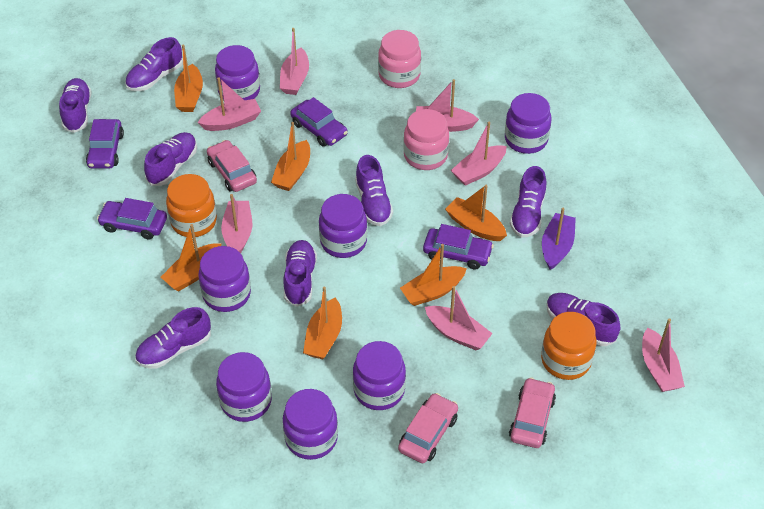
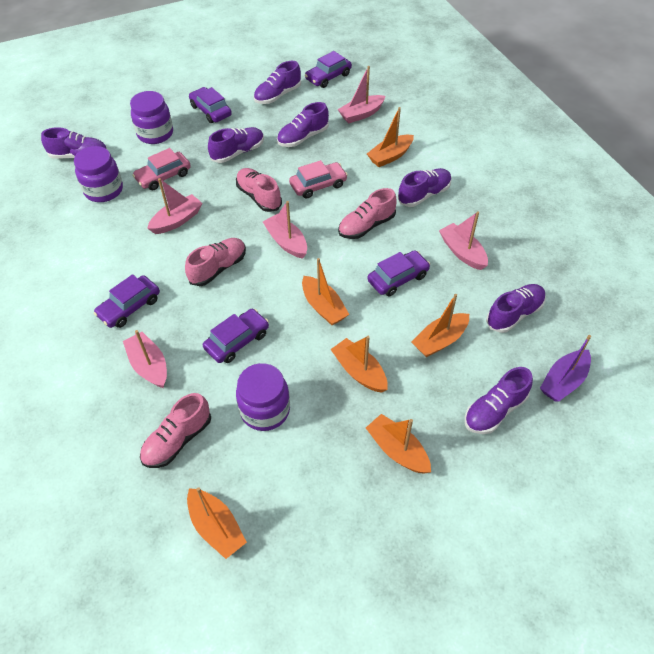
orange jar: [166,174,217,237] [541,312,596,380] = 2 -> none = 0
pink boat: [197,77,261,131] [221,194,252,253] [280,28,309,95] [416,79,479,132] [425,286,493,350] [451,122,507,186] [642,318,685,392] = 7 -> [123,330,167,388] [147,178,203,234] [263,201,307,259] [337,66,385,123] [439,211,488,270] = 5
pink car: [207,140,257,192] [398,393,458,463] [509,377,556,448] = 3 -> [132,148,191,190] [289,160,348,199] = 2
pink jar: [378,30,421,88] [403,109,449,170] = 2 -> none = 0
pink shoe: none = 0 -> [140,393,211,468] [185,238,246,286] [236,168,282,212] [338,188,397,239] = 4
purple car: [86,119,124,169] [97,198,167,240] [290,97,348,147] [423,224,494,270] = 4 -> [94,274,160,328] [189,87,232,123] [203,309,269,363] [305,51,352,88] [367,250,430,296] = 5
purple jar: [199,246,251,312] [215,45,260,100] [216,352,272,422] [283,389,338,460] [319,194,367,258] [353,341,406,410] [505,93,551,154] = 7 -> [74,146,123,202] [130,91,173,144] [236,363,290,431] = 3
purple shoe: [59,78,92,133] [125,37,183,91] [135,307,211,369] [144,132,197,186] [283,240,317,307] [355,155,393,226] [510,166,546,238] [547,293,620,346] = 8 -> [41,127,107,159] [208,127,264,163] [254,61,301,104] [277,102,329,147] [398,168,452,207] [465,367,533,434] [486,284,546,333] = 7

